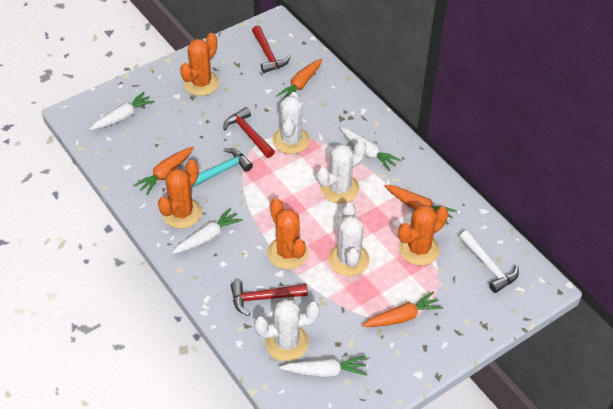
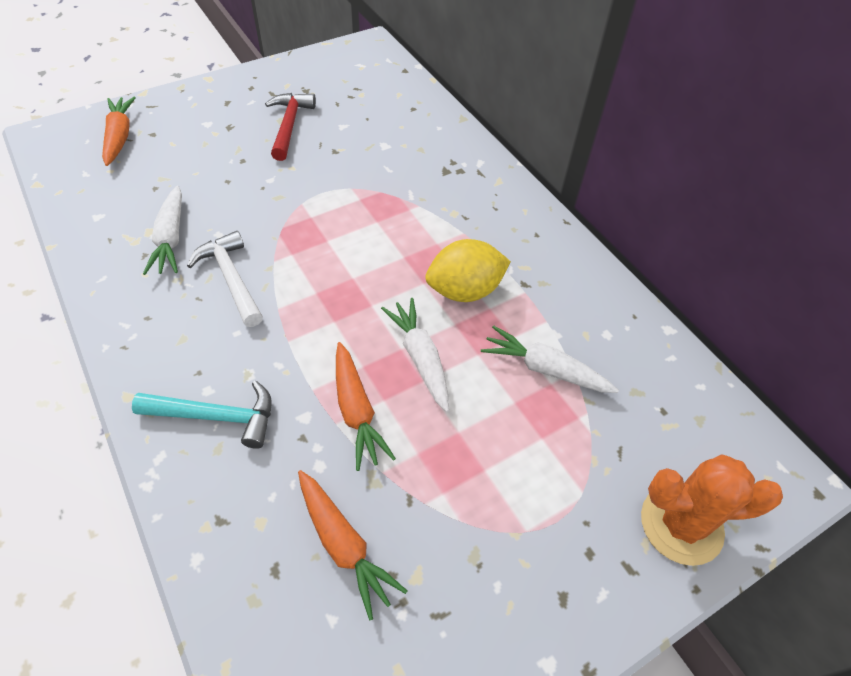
orange cactus: [158,160,202,229] [180,33,219,96] [267,198,308,269] [398,205,448,265] = 4 -> [641,455,783,566] = 1
orange carrot: [133,147,194,195] [276,59,322,99] [362,292,443,327] [385,185,457,224] = 4 -> [102,97,136,166] [298,470,408,620] [336,342,396,471] = 3
red hammer: [223,107,275,158] [231,281,308,316] [252,26,290,73] = 3 -> [265,93,316,161] = 1
white cactus: [254,299,320,361] [272,92,310,154] [317,140,366,203] [328,203,370,276] = 4 -> none = 0
white carrot: [89,92,155,130] [172,208,243,254] [279,356,367,377] [340,127,401,171] = 4 -> [143,186,182,275] [381,298,449,412] [481,325,619,393] = 3
yellow lemon: none = 0 -> [425,239,511,302] = 1

